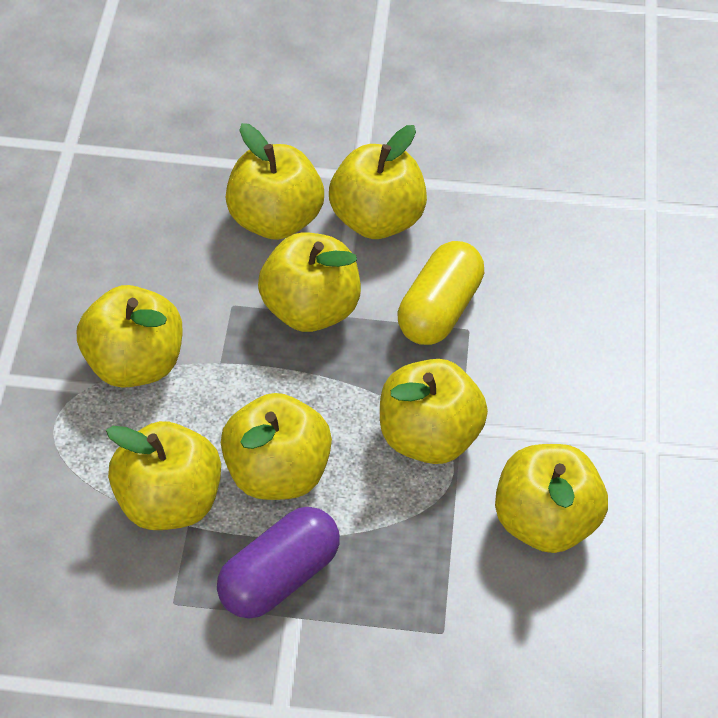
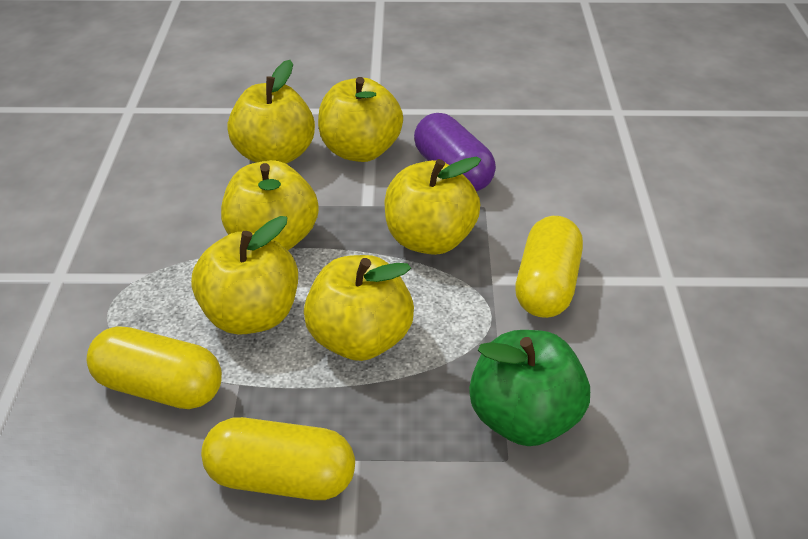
green apple: none = 0 -> [469,330,590,446] = 1
yellow apple: [77,285,182,388] [106,421,221,530] [221,393,332,500] [226,123,324,240] [258,232,361,332] [329,125,427,239] [380,359,488,464] [495,444,608,553] = 8 -> [191,216,298,335] [221,160,319,250] [227,60,315,164] [304,255,414,361] [318,77,403,162] [385,157,481,255] = 6
yellow capsule: [398,241,484,345] = 1 -> [87,327,222,409] [201,417,355,500] [515,216,583,318] = 3

